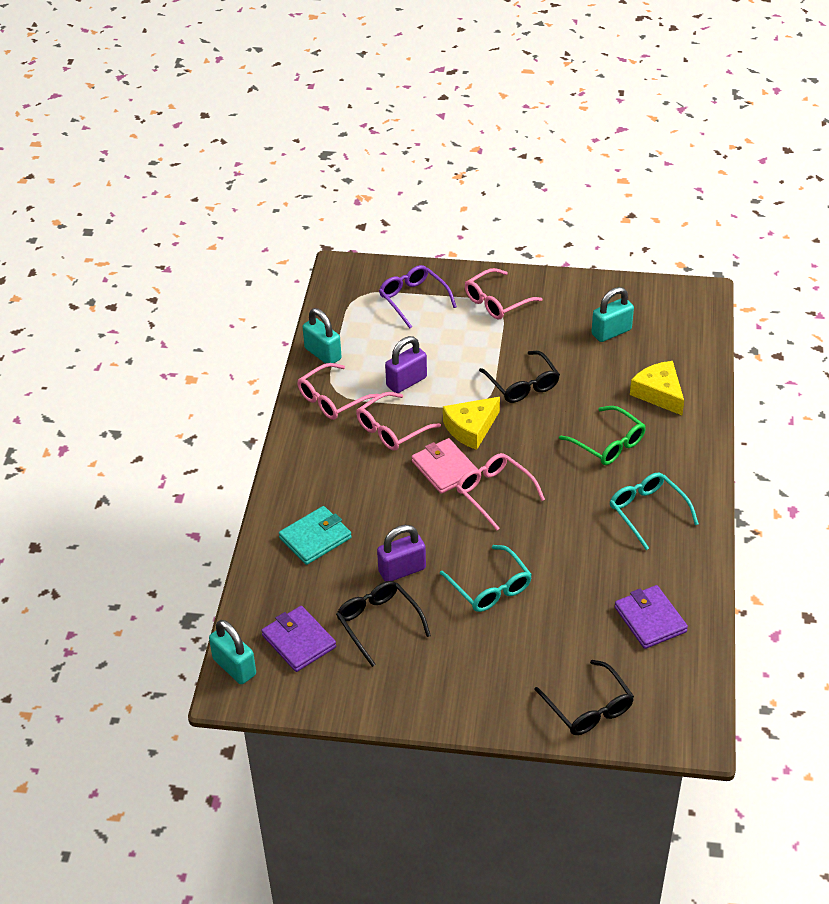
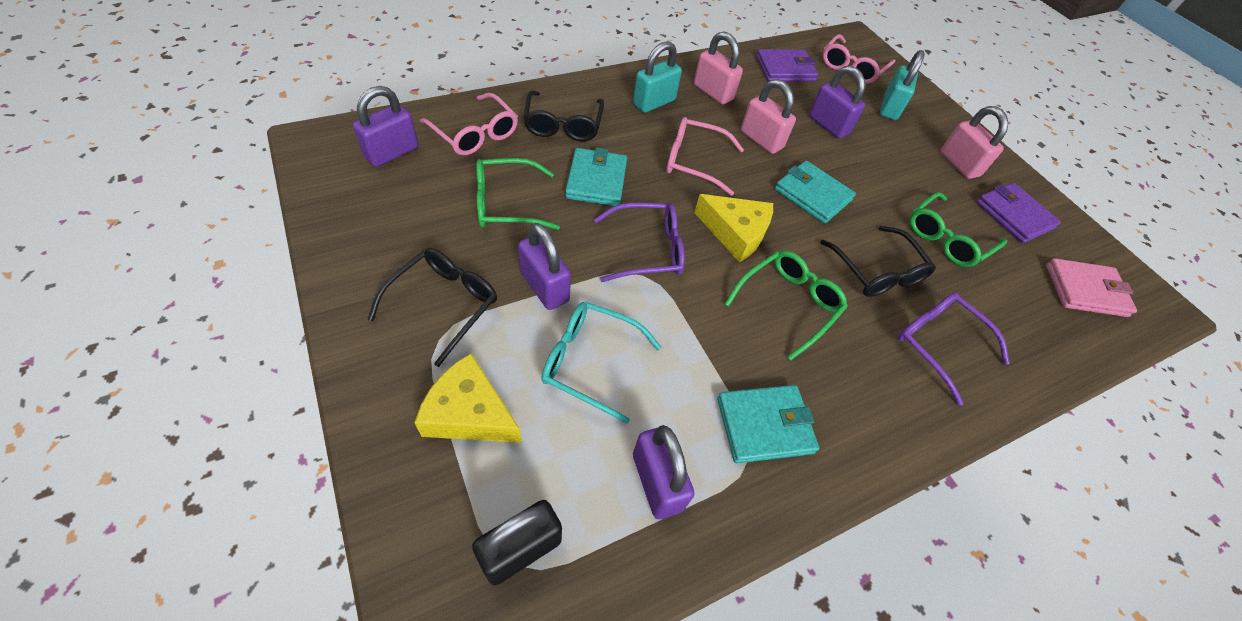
black padlock: none = 0 -> [472,500,562,585] = 1
green glasses: [559,406,646,465] = 1 -> [476,158,560,230] [724,250,848,360] [910,192,1007,267] = 3
pink glasses: [298,363,380,420] [356,392,441,451] [457,453,545,530] [465,268,542,320] = 4 -> [420,93,518,156] [666,117,744,196] [823,34,895,84] = 3
pink padlock: none = 0 -> [694,31,743,105] [741,79,796,154] [941,106,1008,179] = 3
purple glasses: [379,265,457,329] = 1 -> [594,203,685,282] [897,292,1010,406] = 2
purple padlock: [377,525,426,582] [385,336,427,393] = 2 -> [353,86,418,167] [518,223,571,310] [633,425,694,519] [809,66,865,139] = 4
turquoise glasses: [440,545,532,612] [610,473,699,550] = 2 -> [541,302,661,424] = 1
turquoise padlock: [209,620,256,684] [303,308,342,364] [591,287,634,342] = 3 -> [633,41,682,113] [880,50,925,120] = 2
turquoise wallet: [279,506,352,565] = 1 -> [565,147,627,206] [717,385,819,463] [775,160,856,224] = 3

